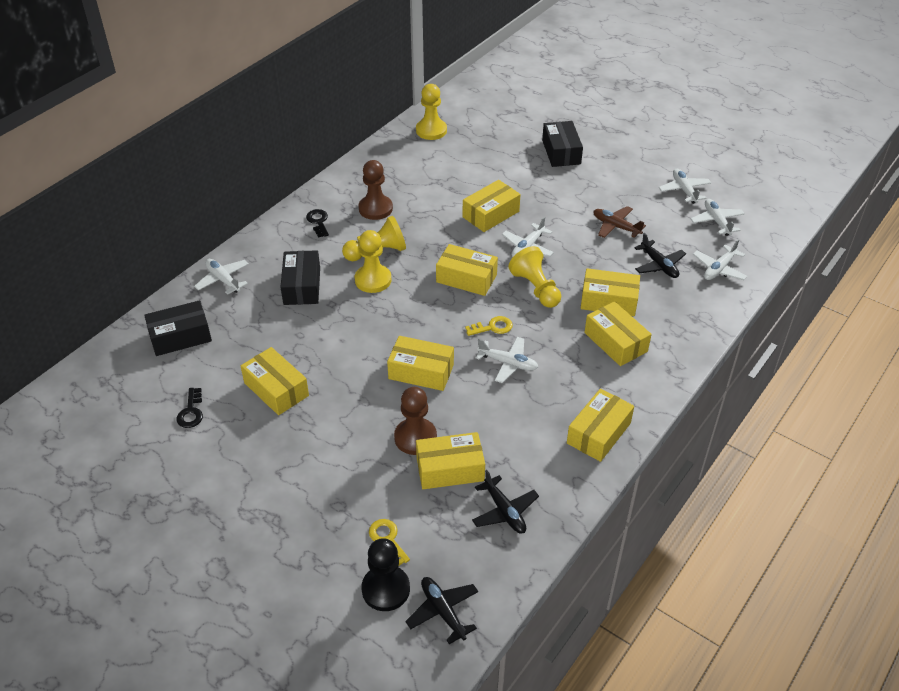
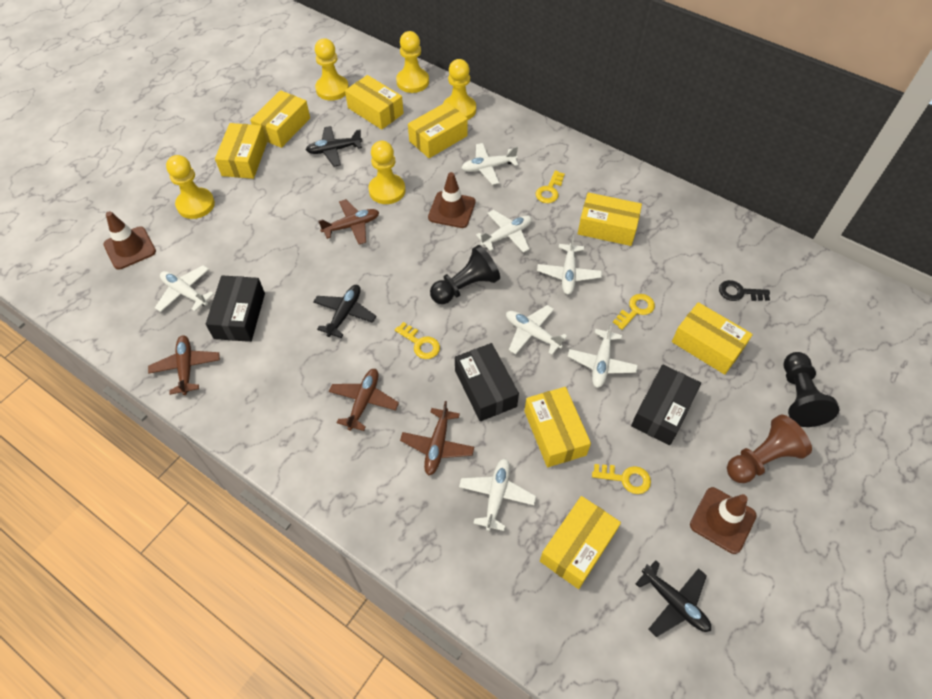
black key: [176,388,203,428] [306,209,329,238] = 2 -> [719,280,770,301] = 1
black pawn: [362,538,410,611] = 1 -> [430,245,500,304] [784,352,839,427] = 2
brown pawn: [358,160,393,220] [394,387,437,455] = 2 -> [727,415,812,483] = 1
brown plane: [593,206,646,238] = 1 -> [148,335,220,395] [318,199,379,244] [329,369,399,431] [400,401,474,475] = 4
brown traffic cone: none = 0 -> [104,211,156,270] [428,172,475,228] [690,487,757,554] = 3
white plane: [194,259,249,295] [476,337,538,383] [502,217,554,257] [659,169,711,204] [691,199,745,236] [693,239,748,280] = 6 -> [155,265,214,312] [459,458,536,531] [461,143,518,185] [476,210,532,253] [506,305,567,355] [537,235,602,295] [568,322,638,388] = 7
yellow key: [369,519,410,565] [465,316,513,336] = 2 -> [395,322,440,359] [536,170,565,203] [592,464,651,494] [613,294,655,330] = 4
yellow pawn: [342,216,406,261] [355,230,392,293] [416,84,447,140] [508,246,561,308] = 4 -> [166,155,215,219] [315,38,349,100] [368,141,406,204] [396,31,429,93] [443,59,476,120] = 5

